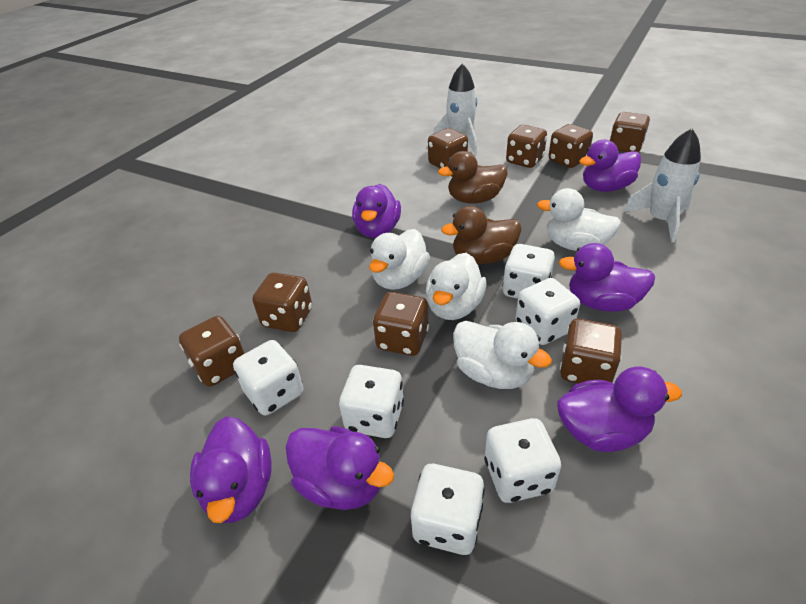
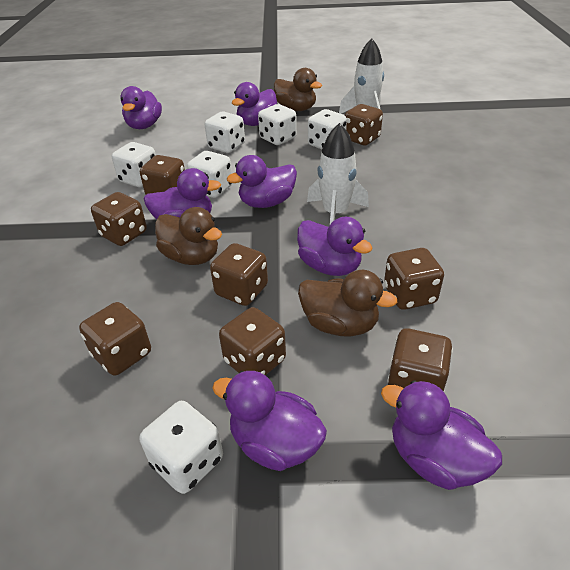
brown duck: [438,151,508,204] [441,206,521,264] = 2 -> [155,207,222,265] [274,68,322,111] [298,270,397,336] = 3
purple duck: [190,417,272,523] [286,426,394,510] [352,184,401,238] [557,366,682,452] [559,243,655,312] [579,140,641,192] = 6 -> [120,86,162,129] [144,168,221,219] [212,371,327,471] [227,155,297,208] [232,82,277,126] [297,217,373,276] [381,380,502,490] = 7
white duck: [369,229,430,290] [426,253,486,320] [453,321,552,389] [537,188,621,251] = 4 -> none = 0

